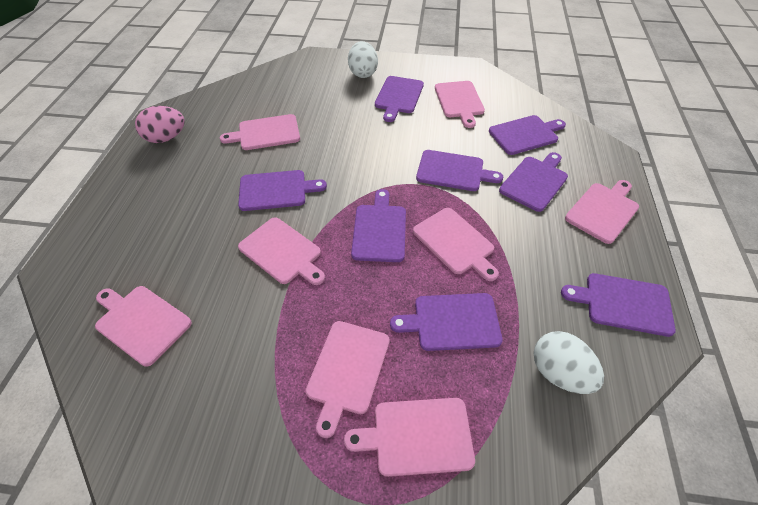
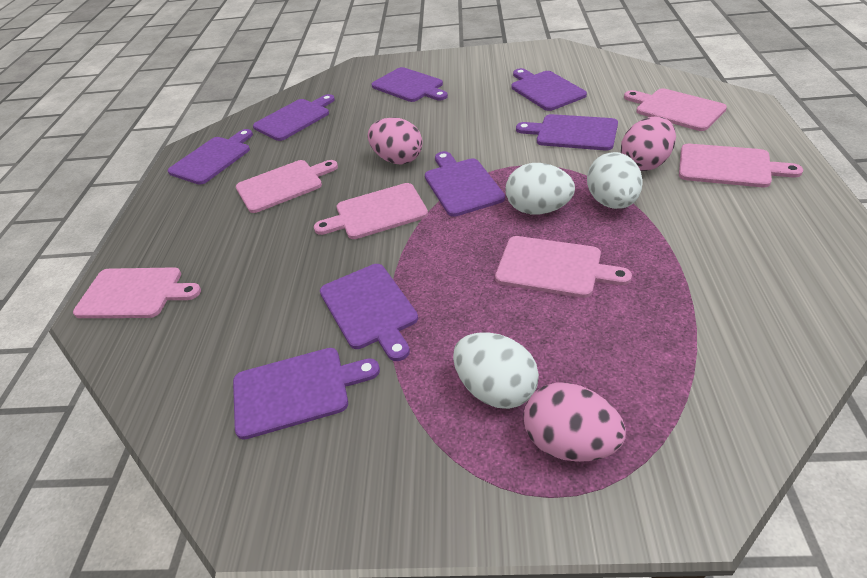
pink cutting board: [95,286,192,367] [220,114,300,150] [238,217,325,285] [306,321,390,438] [344,398,475,477] [413,208,499,281] [435,81,485,128] [565,180,639,244] = 8 -> [73,267,201,318] [236,160,338,213] [314,183,428,239] [495,236,632,298] [624,88,727,131] [679,144,803,187] = 6
pink egg: [135,106,185,143] = 1 -> [368,117,423,164] [523,382,626,462] [621,116,676,171] = 3
white egg: [348,41,378,78] [534,331,604,394] = 2 -> [453,332,539,409] [506,163,575,215] [587,152,643,209] = 3

